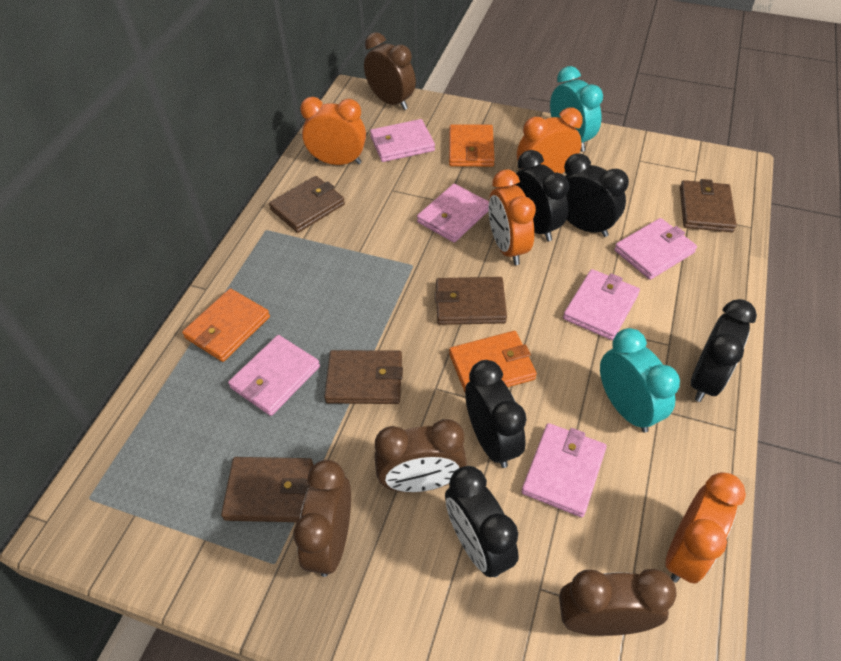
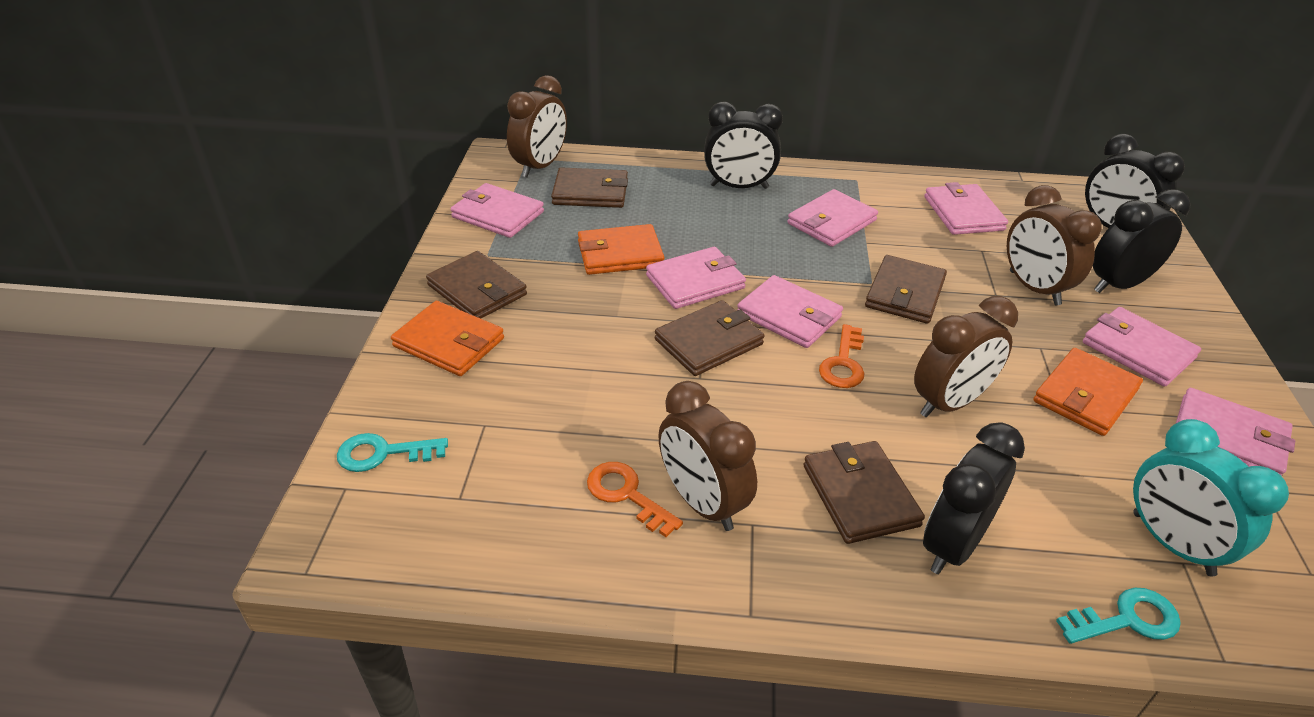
black clock: [445,466,519,577] [465,360,527,468] [514,150,569,241] [564,153,629,237] [691,299,757,402] = 5 -> [704,101,783,189] [923,422,1025,574] [1085,134,1185,228] [1093,189,1191,293] = 4
orange clock: [300,97,366,165] [489,170,536,265] [517,107,583,174] [665,472,746,584] = 4 -> none = 0
orange key: none = 0 -> [587,462,683,537] [819,324,864,388] = 2
pink wallet: [228,335,320,416] [370,119,435,162] [417,184,489,243] [521,423,607,517] [563,269,640,340] [614,218,697,280] = 6 -> [451,183,544,238] [646,247,746,309] [737,275,843,348] [787,189,878,247] [924,182,1008,235] [1083,307,1201,387] [1176,388,1295,476] = 7
turquoise clock: [550,66,603,152] [600,328,680,433] = 2 -> [1133,419,1289,576] = 1
turquoise key: none = 0 -> [337,433,448,472] [1056,588,1181,644] = 2

